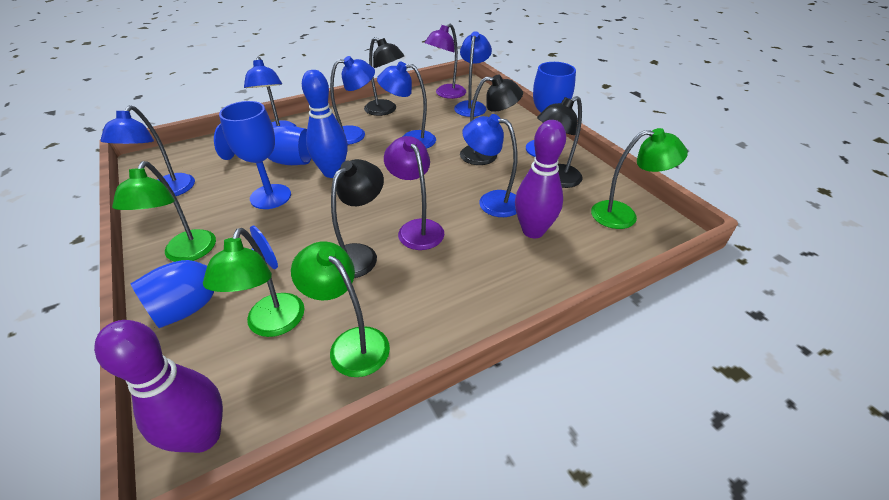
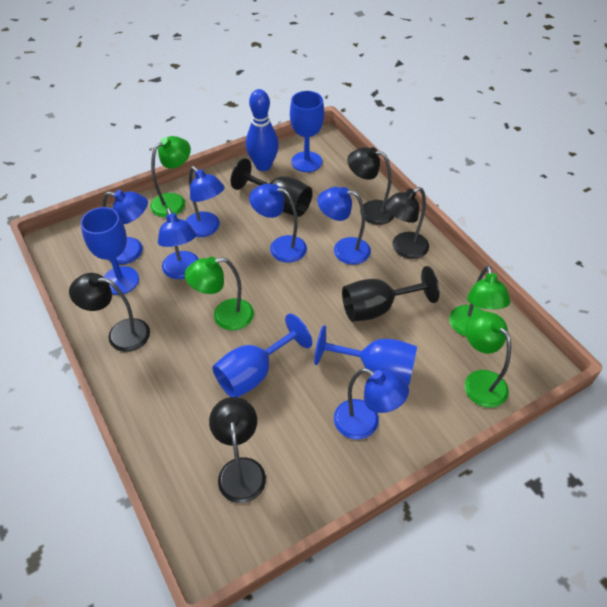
black goblet: none = 0 -> [231,158,312,217] [342,266,439,322] = 2
purple bowling pin: [94,320,223,453] [515,120,566,238] = 2 -> none = 0
purple lamp: [384,136,444,250] [425,23,466,99] = 2 -> none = 0

